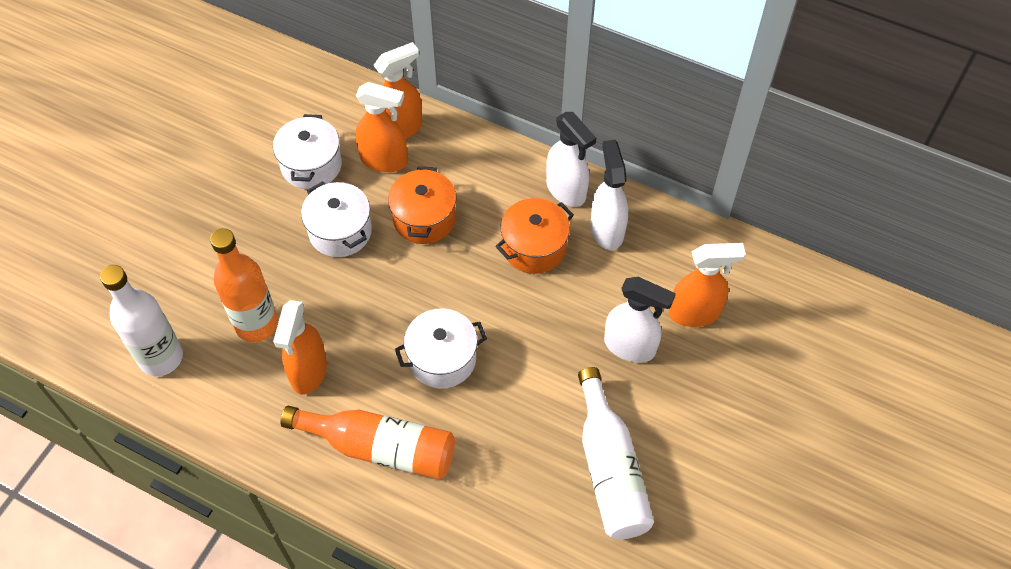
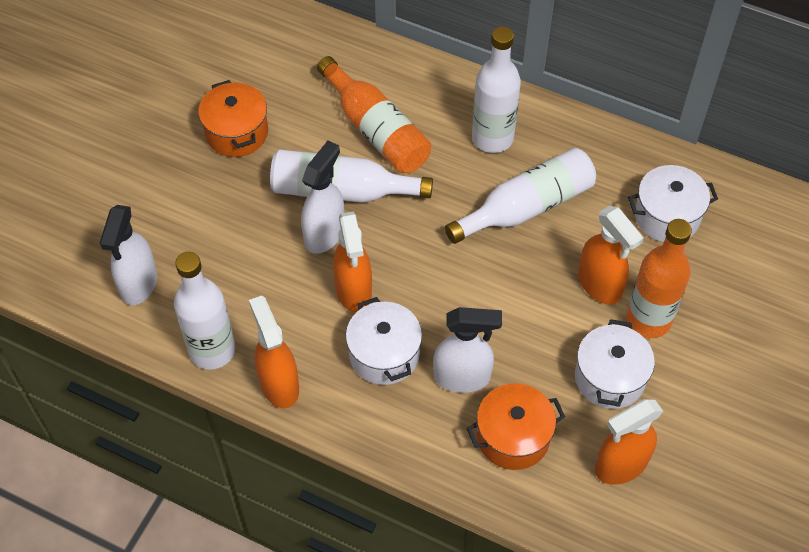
white bottle: [100,265,183,376] [578,367,654,540] = 2 -> [174,252,235,370] [270,149,433,203] [445,148,596,244] [472,26,521,153] = 4

